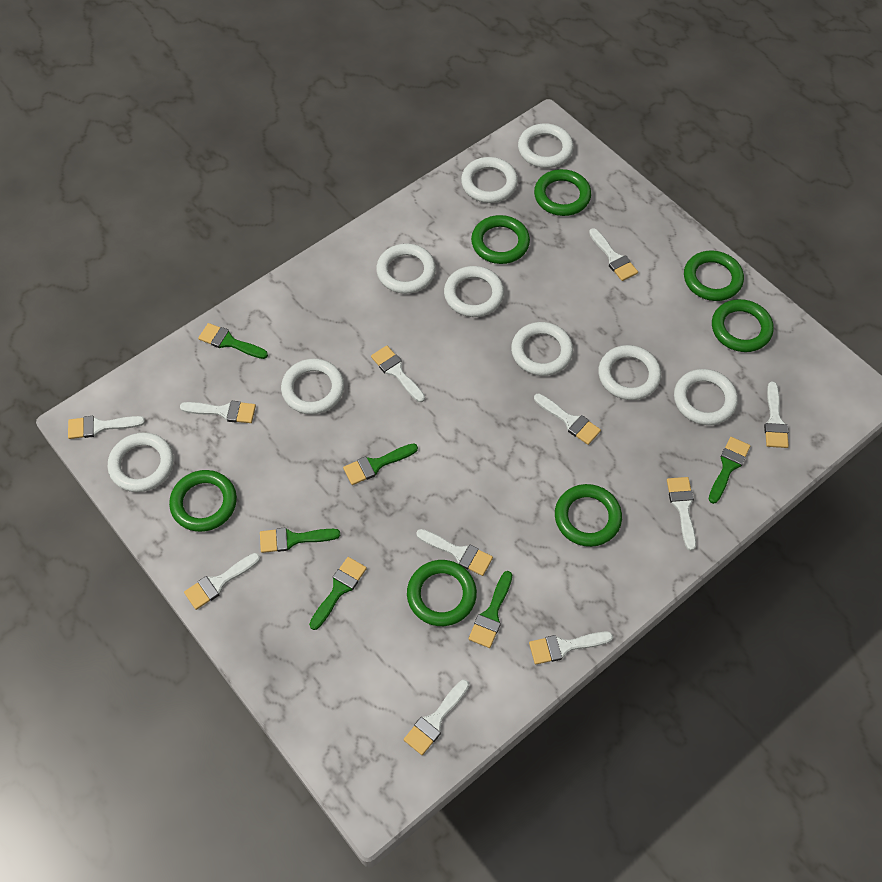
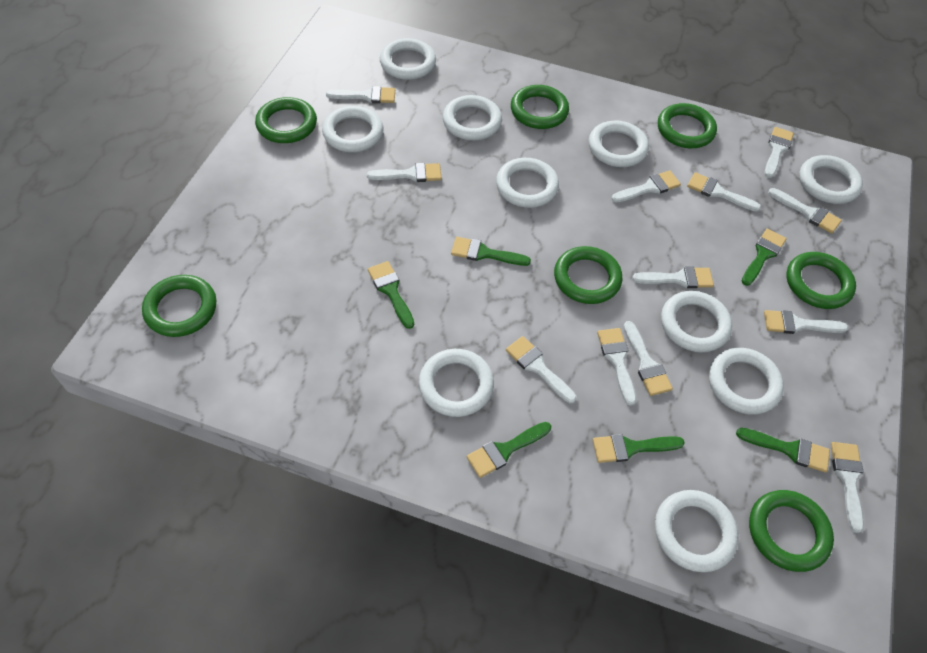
white brush: [68,416,145,439] [180,401,256,423] [184,553,260,610] [371,346,425,402] [404,680,469,755] [416,529,493,576] [529,632,613,665] [534,393,601,445] [589,228,638,281] [667,477,696,551] [764,382,789,448] = 11 -> [326,86,395,103] [367,163,442,182] [506,336,577,403] [597,328,636,406] [612,171,681,203] [624,321,673,396] [632,267,714,288] [687,172,761,212] [764,310,848,334] [765,127,794,178] [768,188,842,234] [831,442,864,533] = 12
white ring: [108,432,174,492] [281,359,344,415] [376,243,436,294] [444,266,504,317] [461,157,518,203] [511,322,573,376] [518,124,574,168] [598,345,661,400] [674,369,738,425] = 9 -> [322,106,383,152] [380,38,436,80] [419,349,494,417] [443,95,502,140] [496,158,559,208] [589,121,649,167] [655,490,739,572] [661,291,732,352] [709,348,784,415] [799,155,863,204] = 10

